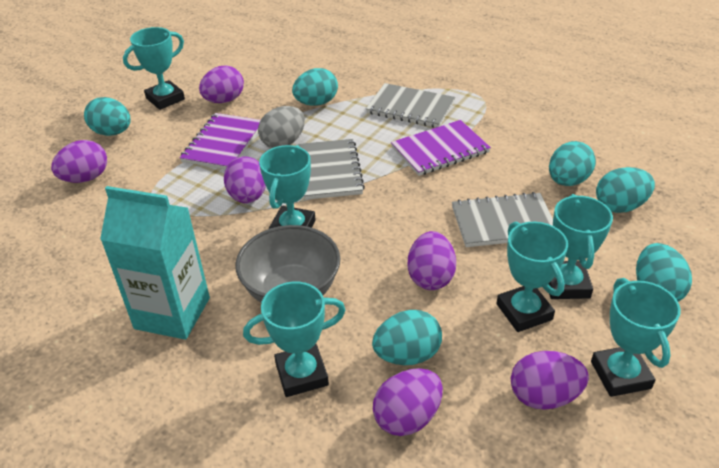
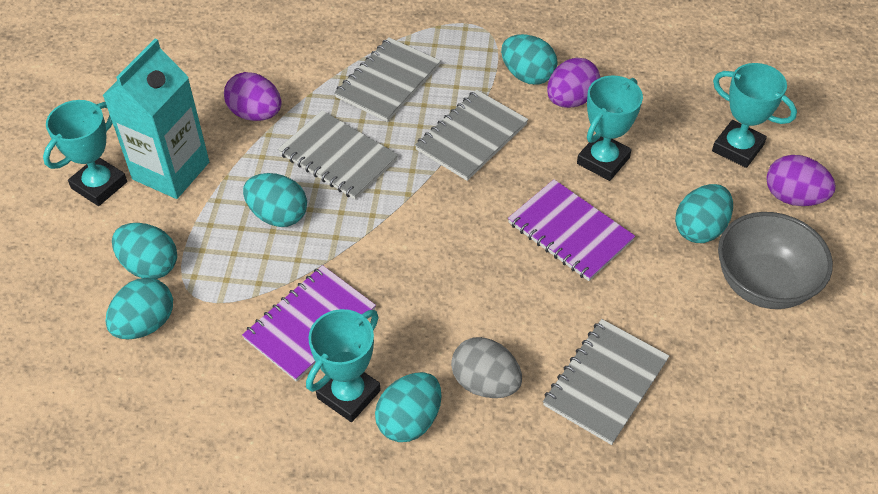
grey notebook: [298,139,365,200] [366,83,455,128] [452,192,553,247] = 3 -> [278,110,398,200] [334,37,441,122] [415,90,528,181] [543,319,669,445] = 4
purple egg: [51,140,107,183] [199,65,244,103] [224,156,266,203] [373,368,443,436] [407,231,456,290] [511,351,589,410] = 6 -> [224,72,282,121] [547,58,600,108] [766,155,836,206] = 3
turquoise trophy: [123,27,185,110] [243,282,346,397] [259,145,316,229] [497,222,568,332] [548,194,613,299] [591,278,681,397] = 6 -> [43,100,127,206] [306,309,381,422] [577,75,643,181] [712,63,797,168] = 4

